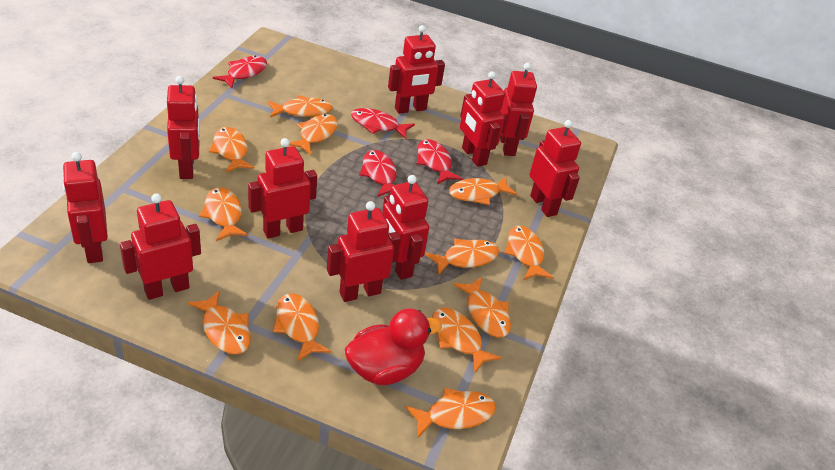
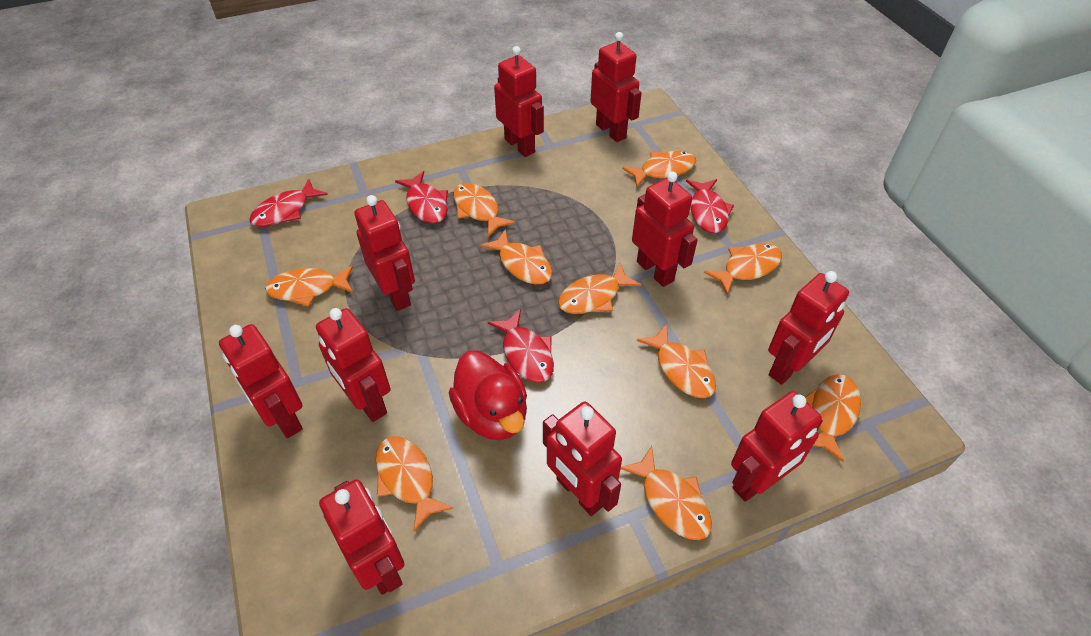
orange fish: [188,290,251,355] [199,187,248,241] [209,127,255,172] [268,95,333,118] [273,293,331,362] [289,114,338,155] [406,388,496,439] [425,239,499,275] [432,308,502,373] [449,177,517,205] [453,277,511,337] [504,226,553,280] = 12 -> [265,265,353,307] [376,436,454,532] [453,183,516,237] [480,229,553,284] [558,263,641,314] [621,446,712,540] [622,151,696,187] [637,324,716,398] [704,243,782,294] [805,374,861,462] = 10

